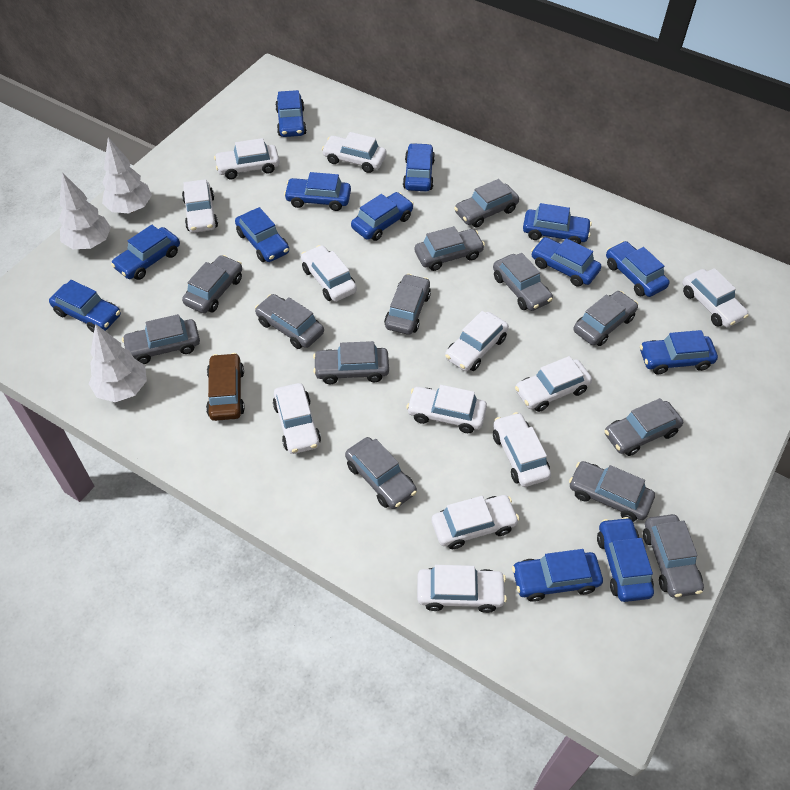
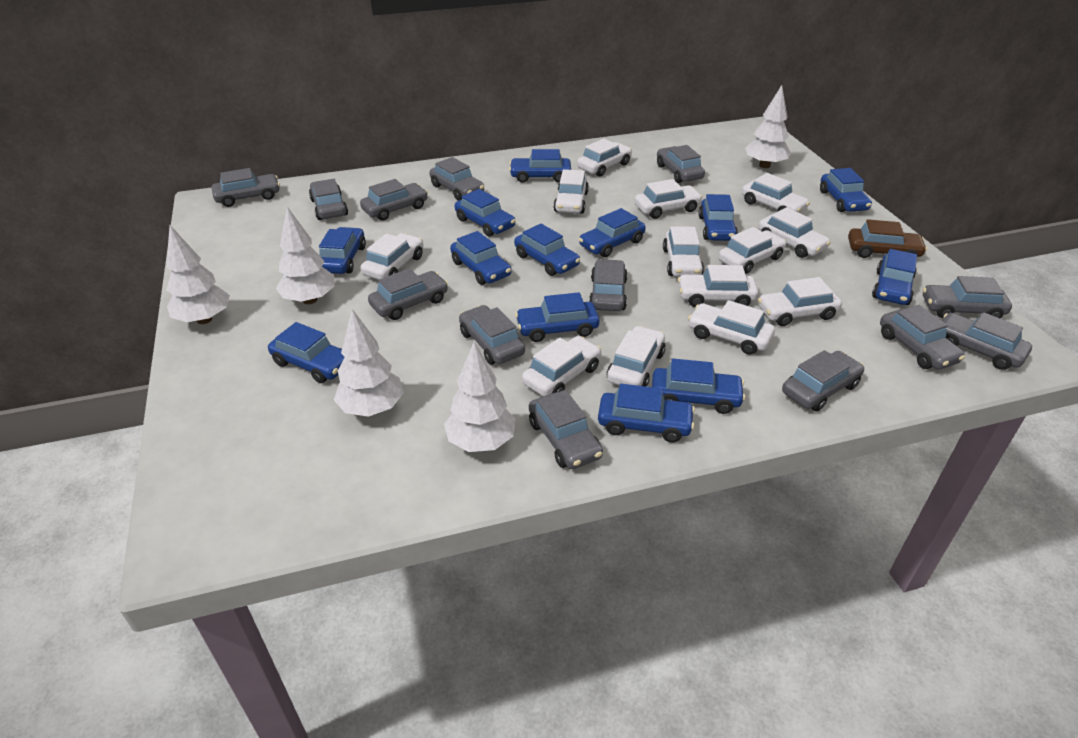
white car: [182,179,218,233] [214,138,280,179] [273,383,321,454] [301,245,357,302] [322,132,386,173] [406,385,487,433] [417,565,507,613] [432,495,519,549] [445,311,509,371] [493,412,551,487] [515,356,592,412] [682,268,749,327] = 12 -> [360,233,423,280] [522,336,601,396] [553,169,589,214] [577,139,632,177] [607,326,666,387] [635,179,703,219] [663,226,704,277] [678,265,758,307] [688,300,775,355] [718,227,786,274] [742,173,810,213] [758,207,831,258] [758,277,842,326] = 13
white tree: [59,172,111,249] [89,324,147,402] [102,137,152,213] = 3 -> [166,225,230,324] [276,207,335,304] [334,309,404,417] [444,342,516,452] [745,85,791,168] = 5

